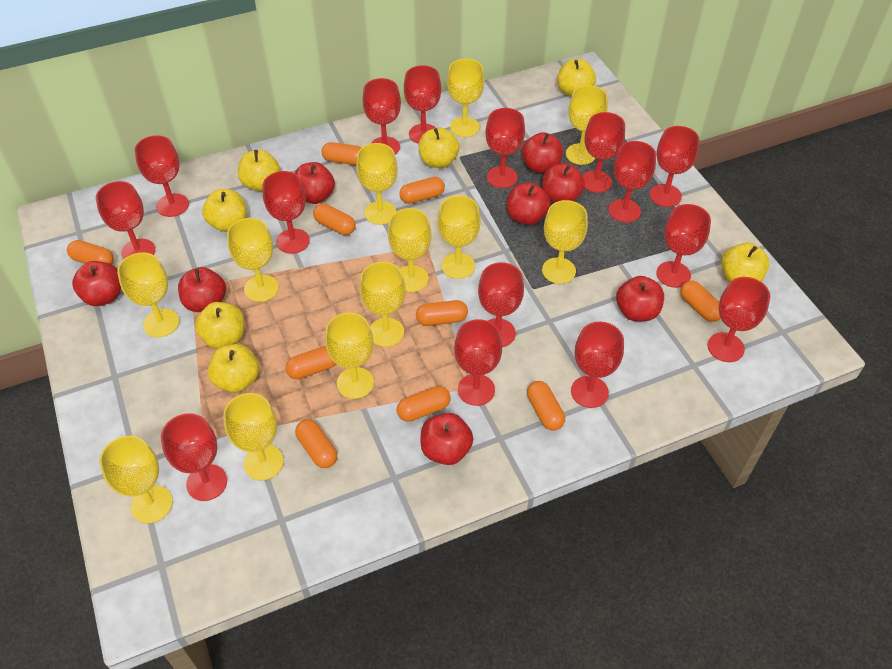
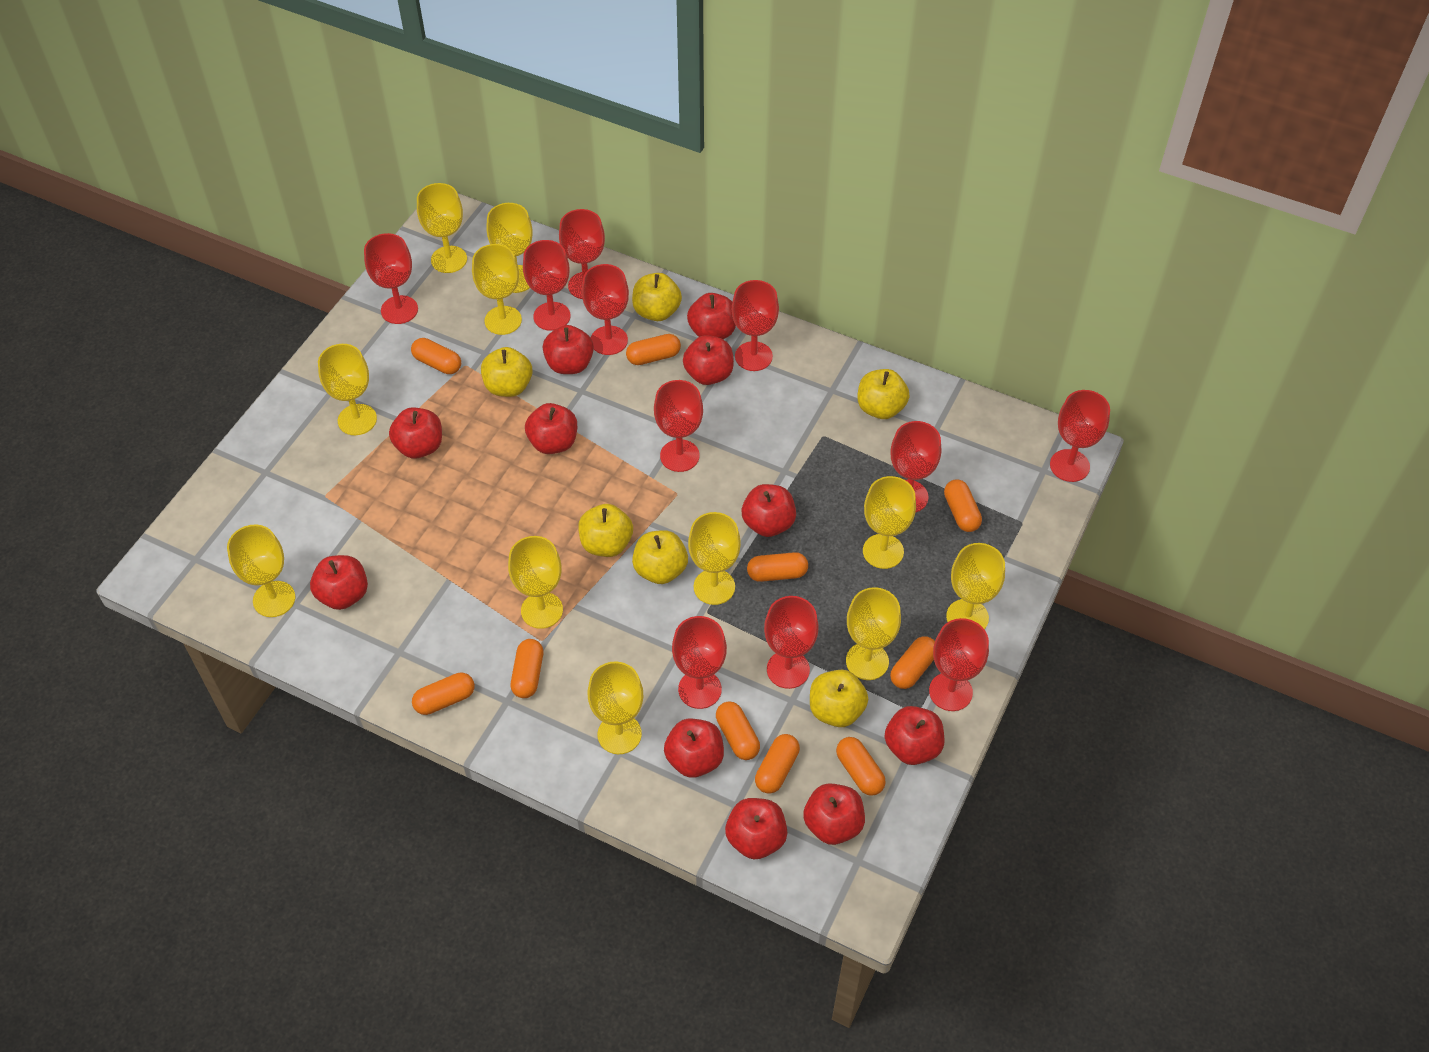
red apple: [72,261,121,306] [178,267,226,312] [295,162,335,204] [420,413,473,465] [507,182,550,225] [522,132,563,173] [542,163,585,203] [616,276,664,321] = 8 -> [310,555,368,610] [389,407,442,459] [525,403,577,454] [543,325,594,374] [664,719,724,778] [683,335,734,385] [687,293,736,339] [725,798,787,859] [742,484,796,537] [803,783,865,845] [885,706,945,765] = 11
red goblet: [96,181,155,260] [135,135,189,217] [161,413,227,501] [263,171,310,254] [362,78,401,154] [404,65,441,144] [454,319,502,406] [478,262,524,347] [485,108,525,188] [571,322,624,408] [583,112,625,193] [609,141,656,223] [650,126,700,207] [656,204,711,288] [708,277,770,362] = 15 -> [364,233,418,324] [523,240,571,331] [559,209,605,299] [582,264,629,355] [654,380,703,472] [672,616,727,709] [732,280,779,371] [764,596,819,689] [890,421,941,513] [929,618,989,711] [1050,390,1110,482] = 11
yellow apple: [195,302,244,349] [202,189,247,232] [208,344,259,393] [238,150,280,191] [418,127,459,168] [558,59,596,97] [721,243,770,282] = 7 -> [481,347,532,397] [578,504,633,557] [632,273,682,321] [632,530,688,584] [810,670,868,727] [857,369,910,419] = 6
yellow goblet: [99,436,173,523] [117,252,179,337] [223,393,283,480] [227,218,279,302] [325,313,374,399] [356,143,397,225] [360,262,406,347] [388,208,431,292] [437,195,481,279] [447,58,484,137] [542,200,588,284] [566,85,608,165] = 12 -> [227,524,296,617] [318,344,377,435] [417,183,467,273] [472,244,522,335] [486,203,533,293] [508,536,563,629] [588,662,643,754] [688,512,741,605] [846,587,901,680] [863,476,916,569] [946,543,1005,629] = 11

